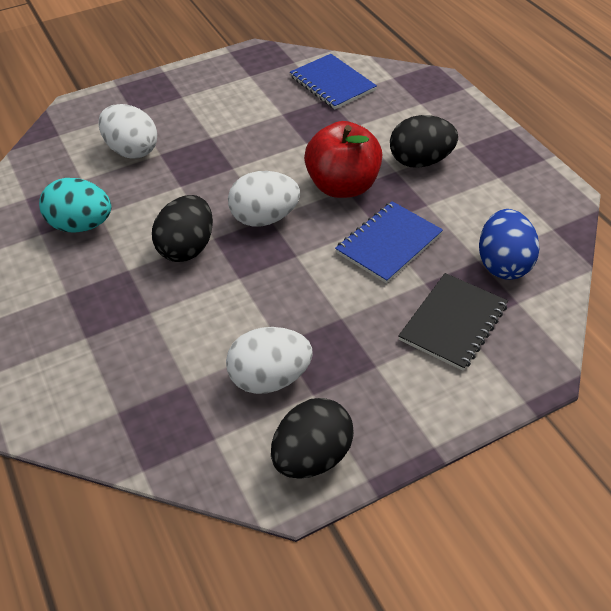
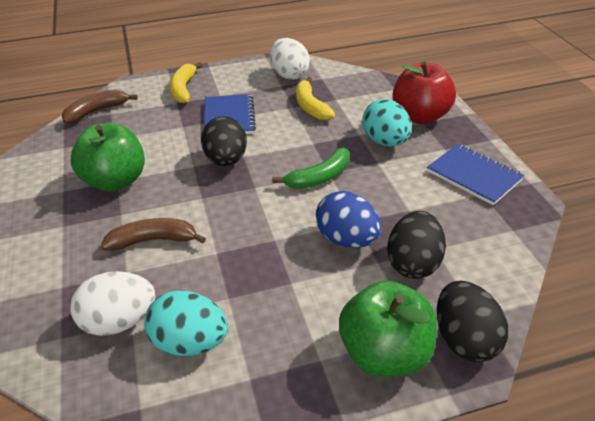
black notebook: [398,273,508,371] = 1 -> none = 0
brown banana: none = 0 -> [62,89,138,124] [101,218,206,251] = 2
green apple: none = 0 -> [71,123,145,192] [339,280,437,377] = 2
green banana: none = 0 -> [272,147,349,189] = 1
turquoise egg: [39,178,111,233] = 1 -> [144,290,228,356] [363,99,412,147] = 2
white egg: [98,104,157,159] [226,327,313,394] [228,171,300,226] = 3 -> [70,271,155,336] [270,38,310,80] = 2
yellow banana: none = 0 -> [170,62,202,103] [296,77,335,120] = 2

